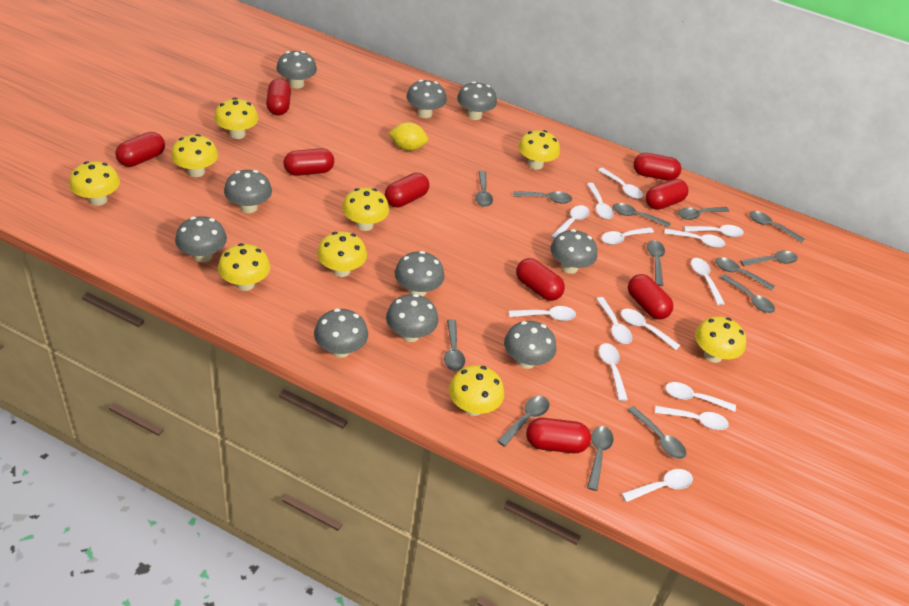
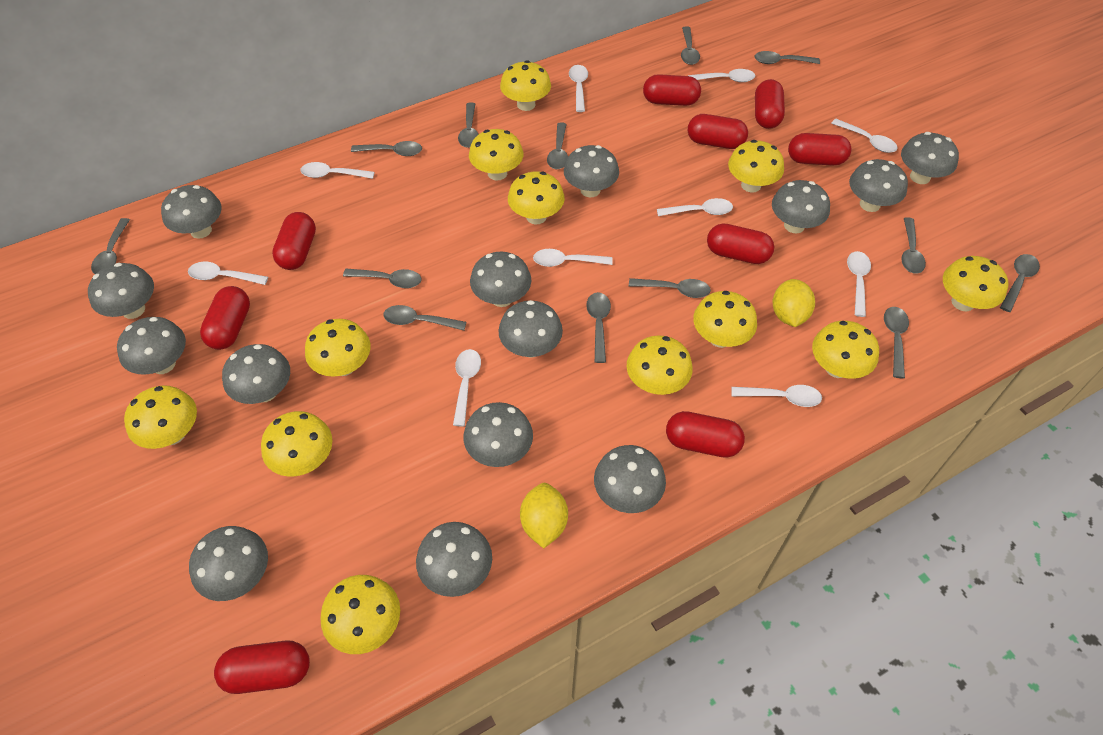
grey mushroom: [175,216,227,262] [224,170,272,213] [276,51,317,89] [314,308,368,358] [386,294,438,342] [395,251,445,296] [406,80,447,118] [457,81,497,120] [504,321,556,369] [551,229,597,274] = 10 -> [88,263,154,319] [117,317,186,375] [161,185,222,239] [189,526,268,601] [222,344,290,404] [416,522,492,597] [463,402,533,467] [470,252,531,307] [498,300,563,358] [564,145,619,197] [594,445,666,513] [772,180,830,233] [849,159,908,212] [901,132,959,184] = 14
white spoon: [509,306,576,321] [551,205,590,239] [587,183,614,219] [596,297,633,344] [598,167,643,199] [599,343,628,401] [601,227,654,245] [621,309,680,350] [622,469,693,502] [655,406,729,430] [664,229,725,248] [665,382,736,412] [684,225,744,237] [691,258,725,305] = 14 -> [188,262,268,285] [300,162,374,179] [453,349,481,426] [533,249,613,267] [569,65,588,112] [657,198,733,216] [688,69,755,82] [732,385,822,407] [831,119,898,153] [847,251,871,317] = 10
yellow lemon: [388,122,428,151] = 1 -> [520,483,568,548] [772,279,815,327] = 2
yellow mushroom: [69,161,120,206] [171,134,218,177] [214,98,259,139] [218,243,270,291] [317,231,367,277] [342,187,389,231] [449,365,504,416] [518,130,560,170] [695,316,746,363] = 9 -> [124,385,197,449] [261,411,332,477] [305,319,370,377] [321,575,400,654] [469,129,523,181] [500,60,551,111] [508,171,565,225] [627,335,693,395] [693,291,757,348] [728,140,784,192] [812,321,879,379] [943,256,1008,311] = 12

